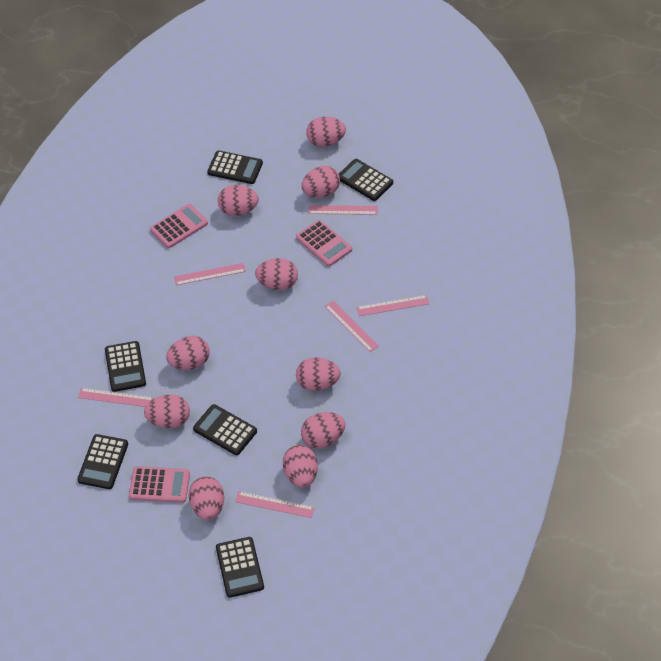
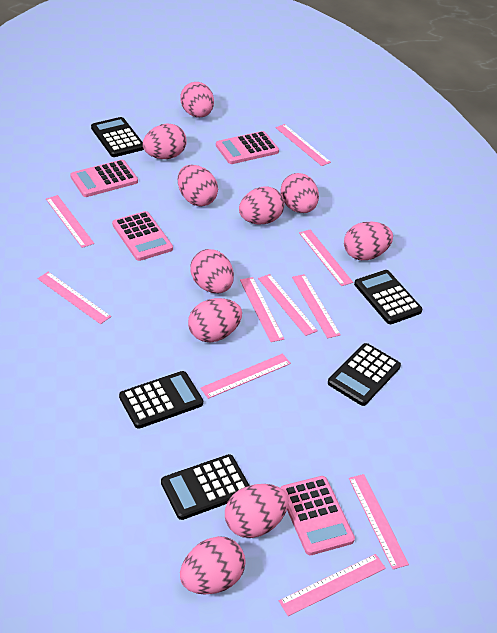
black calculator: [77,434,128,489] [105,341,146,392] [193,404,257,455] [207,151,263,184] [216,537,264,598] [339,159,393,201] = 6 -> [91,117,144,157] [119,371,203,428] [161,454,250,520] [328,343,401,406] [354,270,423,324] = 5
pink calculator: [129,466,190,503] [150,204,208,248] [296,220,352,266] = 3 -> [70,160,138,197] [112,211,173,261] [216,131,279,164] [280,476,355,555] = 4
pink ruler: [78,388,154,407] [174,263,246,285] [235,491,315,518] [309,205,378,215] [325,301,379,352] [356,295,430,316] = 6 -> [37,272,111,324] [46,195,94,248] [200,353,291,399] [240,277,284,342] [258,274,318,336] [276,124,331,166] [279,554,386,616] [292,274,341,338] [299,230,353,286] [349,474,409,569] = 10

